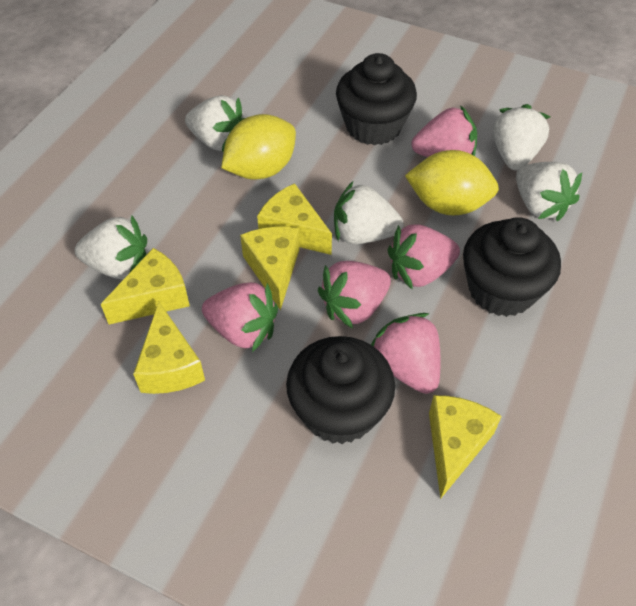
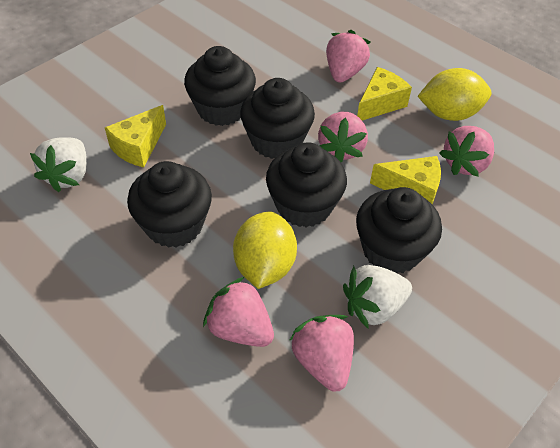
black cupcake: [286,336,395,444] [336,53,417,146] [463,217,561,317] = 3 -> [127,161,212,248] [184,46,256,126] [240,78,315,159] [266,142,347,227] [356,187,442,273] = 5
white strawberry: [75,216,147,279] [185,95,245,152] [334,182,404,244] [493,104,550,170] [516,162,582,221] = 5 -> [30,137,87,192] [343,265,412,329] = 2
yellow cheese: [101,248,190,324] [133,302,205,394] [240,227,300,310] [257,183,332,255] [429,395,502,499] = 5 -> [105,105,166,167] [357,67,412,121] [370,156,441,205] = 3

